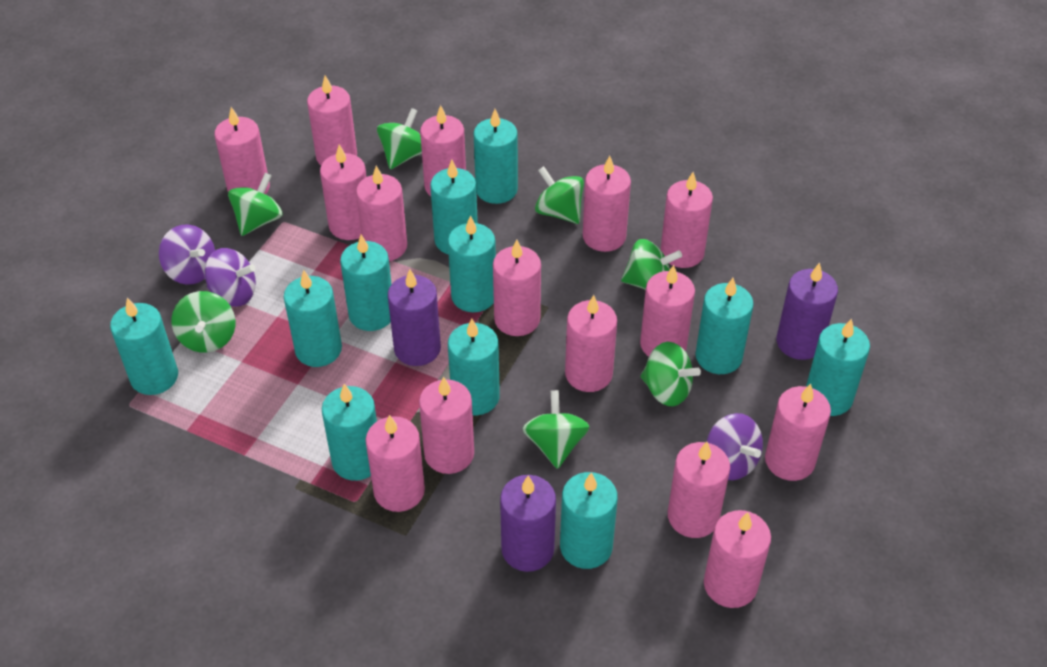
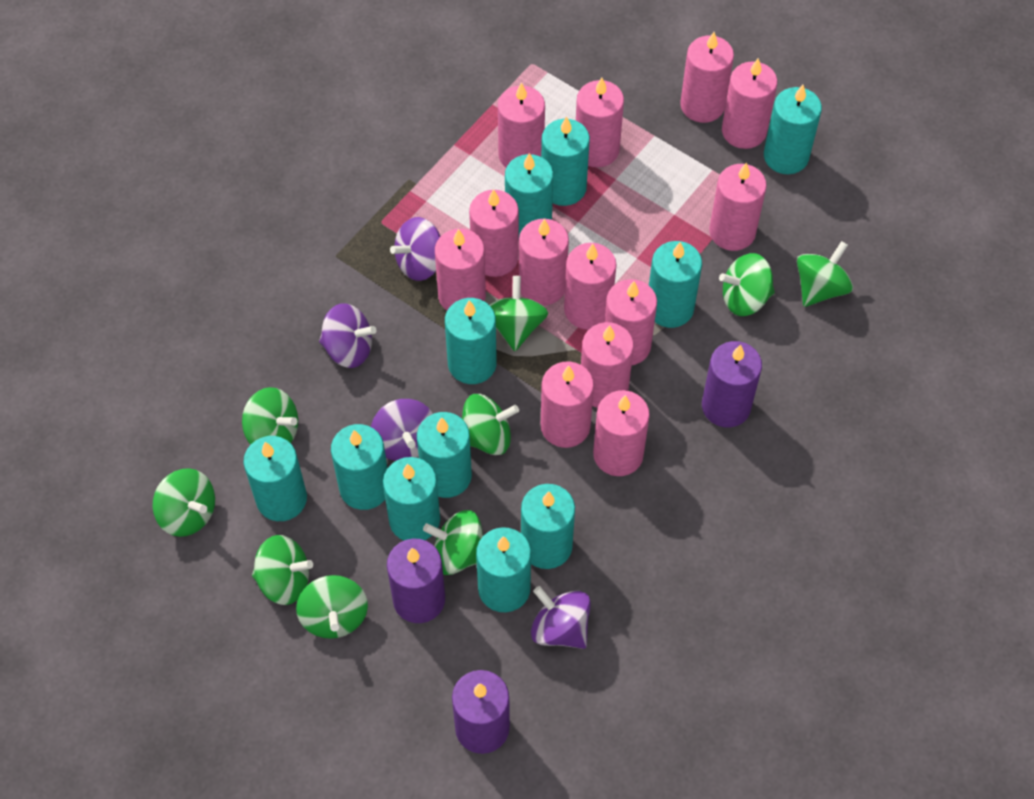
green spinning top: [171,291,235,353] [228,173,283,236] [377,108,422,169] [523,390,590,469] [535,166,584,224] [621,239,682,290] [640,342,701,406] = 7 -> [153,468,215,537] [242,387,298,445] [252,535,313,605] [296,575,368,639] [423,510,483,575] [462,394,519,455] [489,276,548,351] [719,253,775,316] [797,241,853,307] = 9
pink candle: [214,107,270,194] [307,75,357,165] [320,145,367,240] [356,166,407,261] [365,415,425,512] [419,377,474,474] [420,105,466,196] [493,240,541,336] [565,295,617,392] [583,156,631,252] [640,265,695,357] [660,172,713,268] [668,442,730,538] [704,510,771,608] [765,384,831,481] = 15 -> [435,229,486,310] [469,189,519,277] [498,82,545,167] [519,218,569,306] [541,361,594,448] [564,243,616,330] [576,78,624,167] [581,322,634,408] [593,390,650,476] [605,279,657,365] [680,32,734,123] [709,162,767,251] [722,58,777,149] = 13
purple spinning top: [159,225,215,285] [205,248,256,307] [706,413,763,480] = 3 -> [319,303,376,368] [371,399,433,461] [390,217,441,281] [531,586,591,649] = 4

